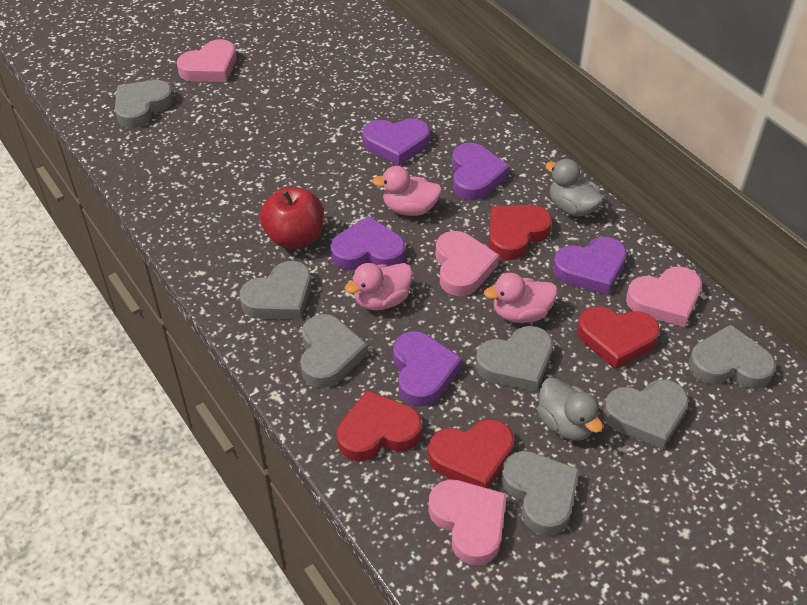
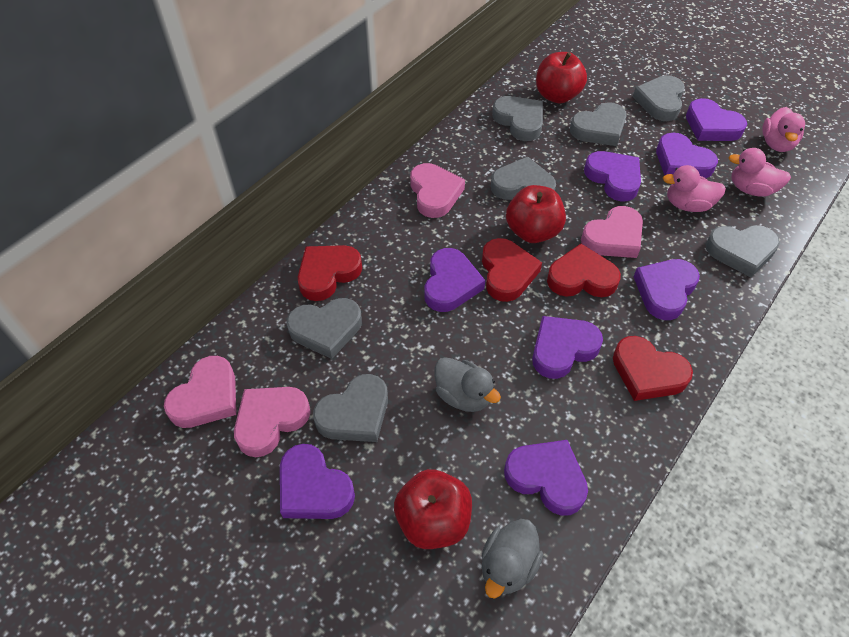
purple heart: [330,216,405,270] [362,118,430,166] [393,331,462,407] [452,143,510,200] [553,237,627,295] = 5 -> [280,444,355,519] [424,248,485,312] [504,440,588,516] [532,316,603,379] [584,151,641,201] [633,259,700,320] [656,132,718,178] [686,98,747,141] = 8
red apple: [260,186,324,249] = 1 -> [394,469,472,549] [506,185,566,243] [536,52,587,103] = 3

